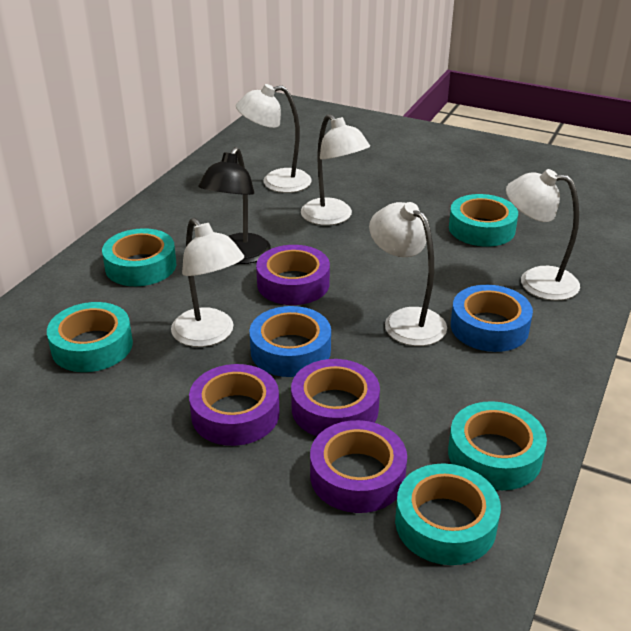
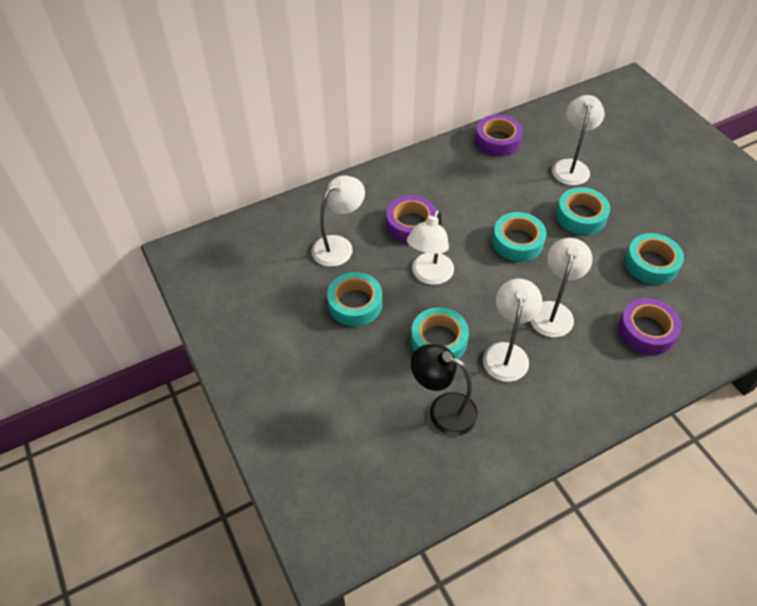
blue tape: [249,306,331,377] [451,285,533,352] = 2 -> none = 0
purple tape: [189,364,280,446] [256,245,330,305] [291,359,380,436] [310,420,407,513] = 4 -> [386,195,436,244] [475,114,523,157] [618,298,682,355] = 3

